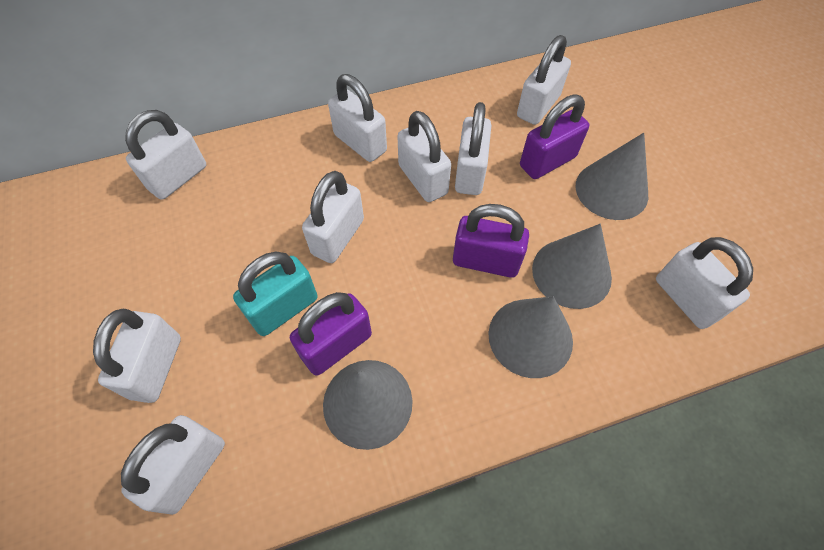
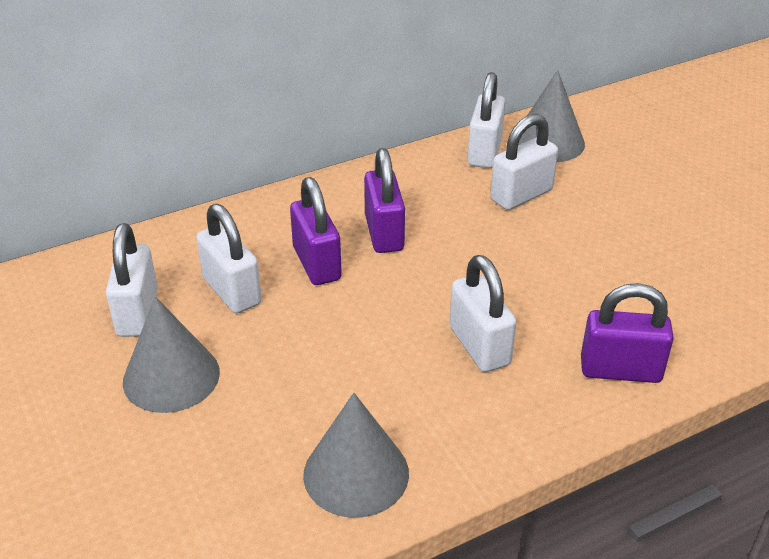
grey cone: [323,360,413,450] [489,296,573,378] [532,224,612,309] [575,133,648,220] = 4 -> [123,297,220,413] [303,393,409,518] [518,70,585,162] = 3
turquoise padlock: [233,252,318,336] = 1 -> none = 0
white padlock: [93,309,181,403] [121,415,225,515] [125,110,206,200] [302,171,364,263] [328,74,387,162] [397,111,451,202] [455,102,491,195] [517,35,571,125] [656,237,753,329] = 9 -> [106,223,158,337] [196,204,262,313] [450,255,516,372] [467,72,506,168] [490,114,558,210] = 5

